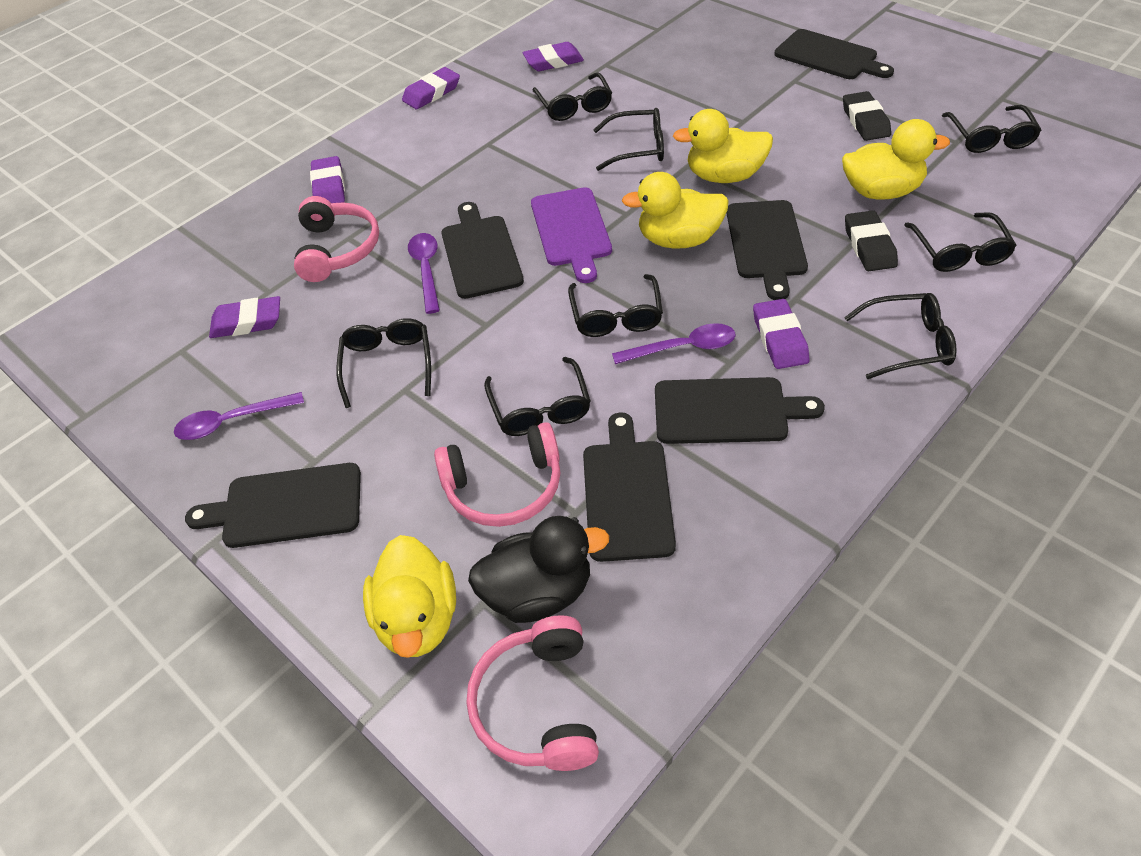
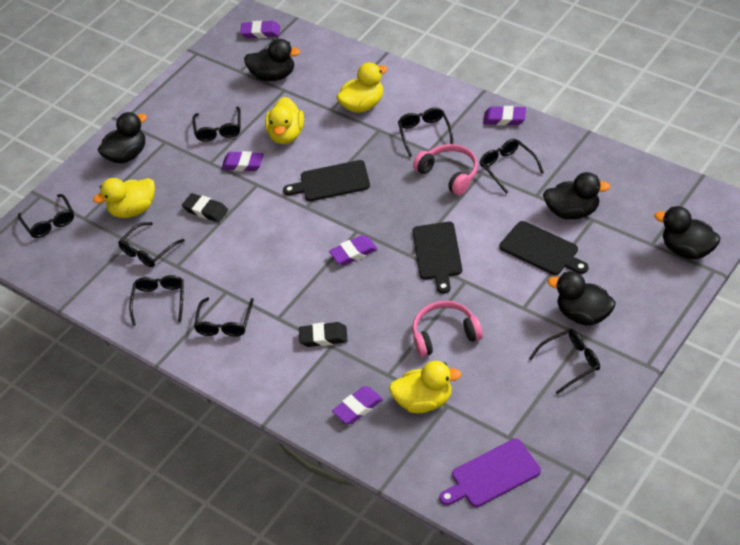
black cutting board: [185,463,361,548] [441,202,524,299] [583,412,676,562] [655,377,825,444] [726,200,808,300] [774,29,894,79] = 6 -> [283,160,370,201] [413,222,462,294] [500,221,588,275] = 3
black duck: [468,516,609,623] = 1 -> [98,112,147,163] [244,39,301,81] [543,172,610,219] [548,271,616,325] [654,206,720,259] = 5
pink headphones: [294,196,379,282] [434,422,560,527] [467,615,599,771] = 3 -> [412,301,483,357] [413,144,478,195] = 2
purple spoon: [174,392,304,440] [408,233,440,314] [612,323,736,364] = 3 -> none = 0

